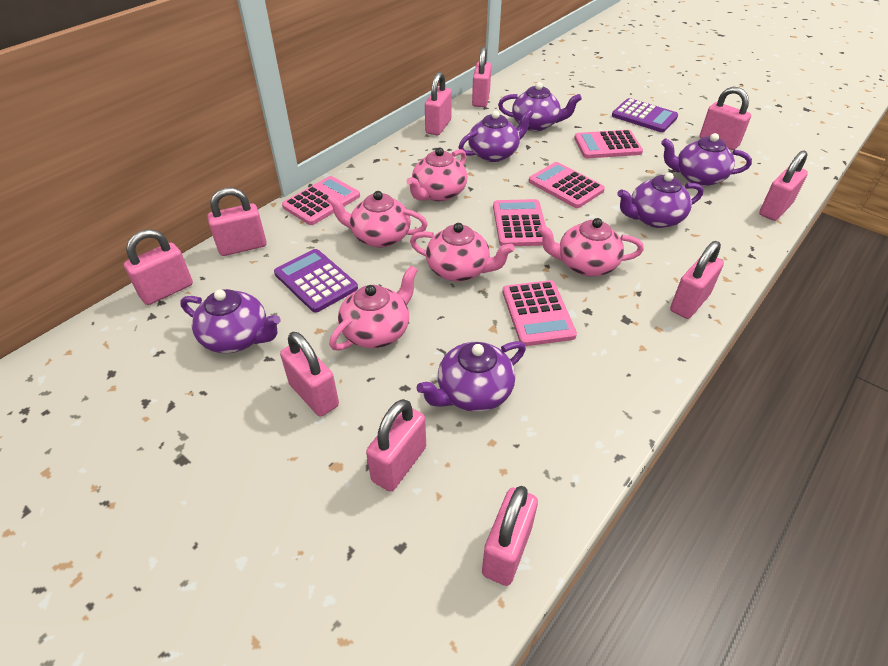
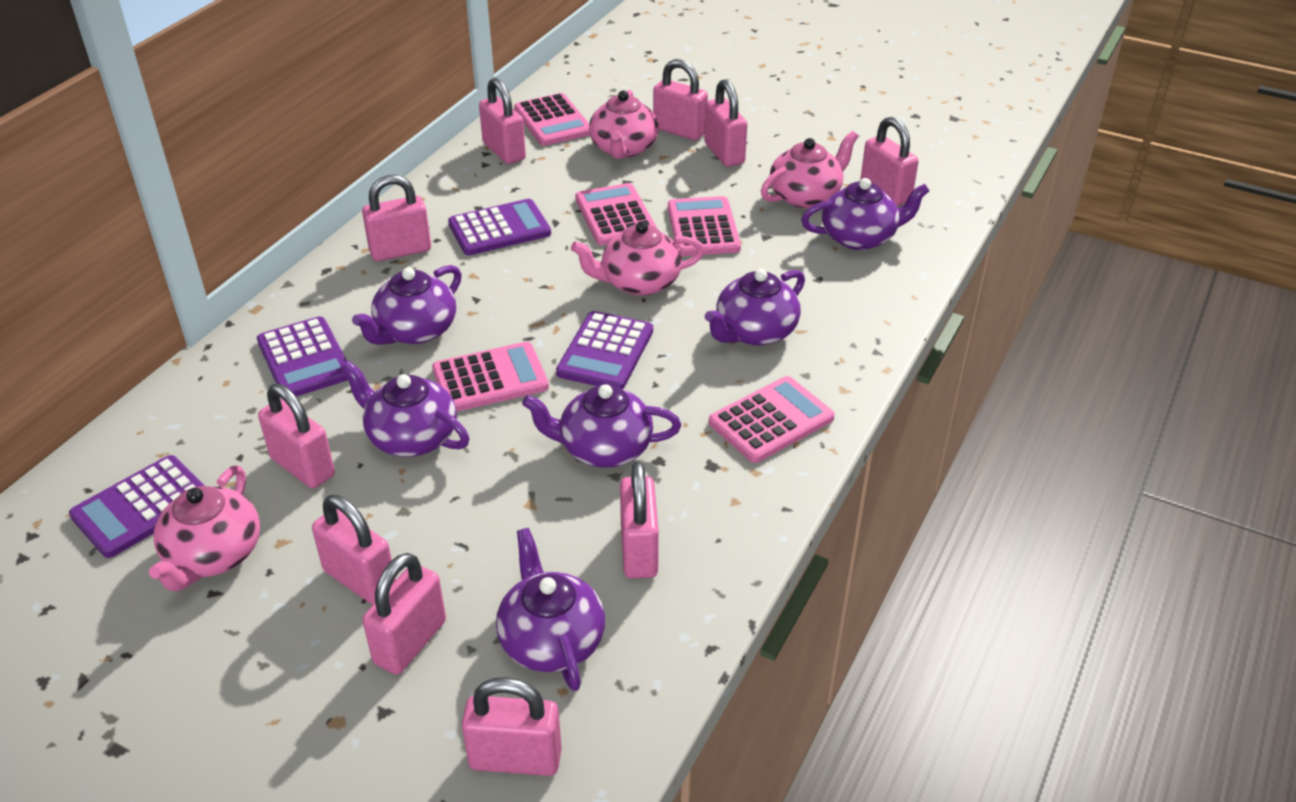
pink teapot: [326,191,428,248] [329,266,418,351] [406,147,467,201] [410,223,515,281] [537,218,644,277] = 5 -> [149,466,260,591] [571,221,705,296] [589,90,659,159] [761,131,858,208] = 4
purple calculator: [274,249,358,313] [612,98,678,132] = 2 -> [69,455,205,558] [257,316,348,397] [448,199,551,255] [556,311,653,389] = 4

